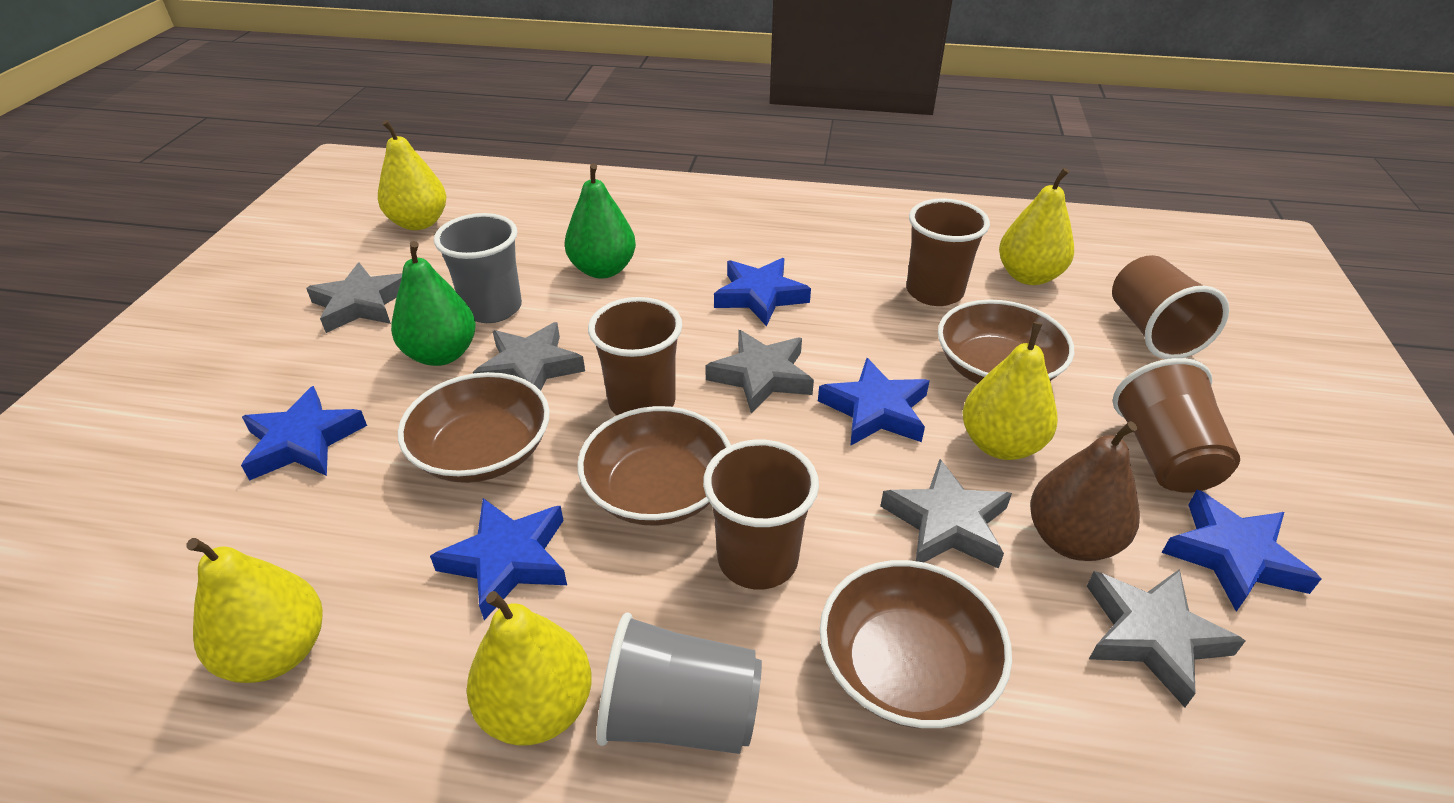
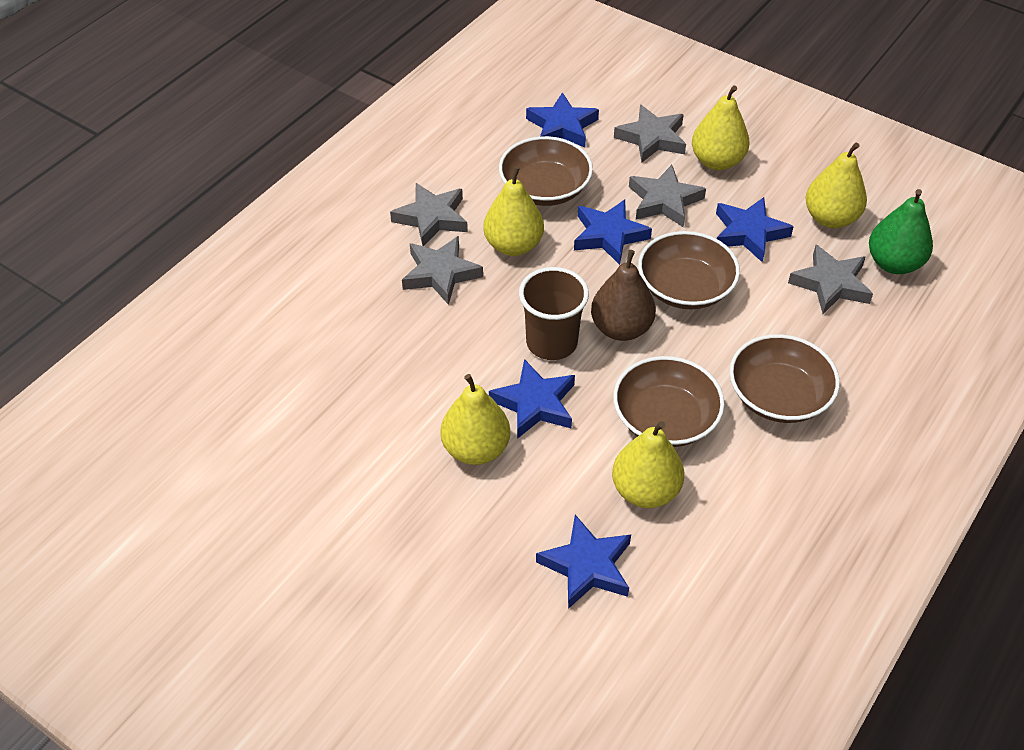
brown cup: [588,297,682,415] [703,440,819,589] [906,199,990,306] [1112,255,1230,359] [1113,358,1240,493] = 5 -> [519,267,589,360] = 1
green pear: [391,241,476,366] [565,163,636,279] = 2 -> [869,189,933,274] = 1
grey cup: [434,213,522,323] [597,612,762,754] = 2 -> none = 0

